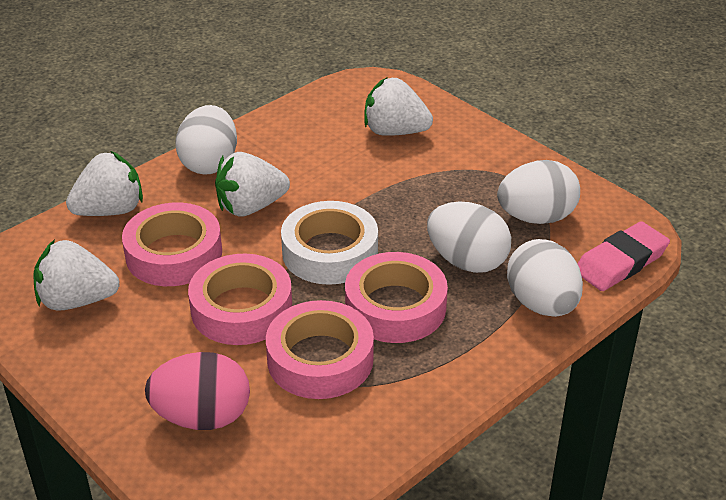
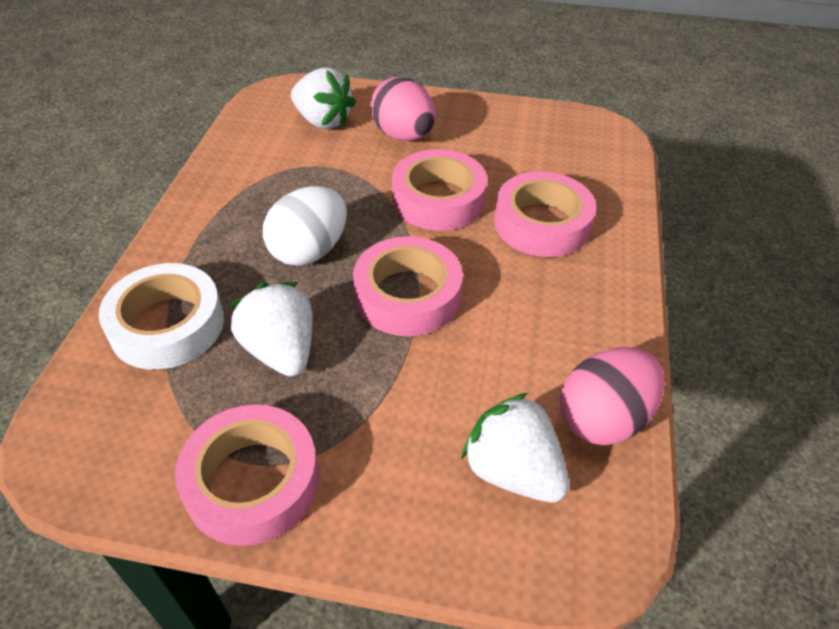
pink egg: [145,352,250,430] = 1 -> [370,77,436,141] [560,347,664,445] = 2
pink eraser: [577,221,670,291] = 1 -> none = 0
white egg: [176,105,237,175] [427,201,511,273] [497,160,580,224] [507,239,583,317] = 4 -> [263,186,347,266] = 1
white strawberry: [33,240,120,311] [66,151,143,216] [215,152,290,217] [364,77,433,136] = 4 -> [229,282,313,377] [291,67,356,129] [461,393,569,502] = 3

